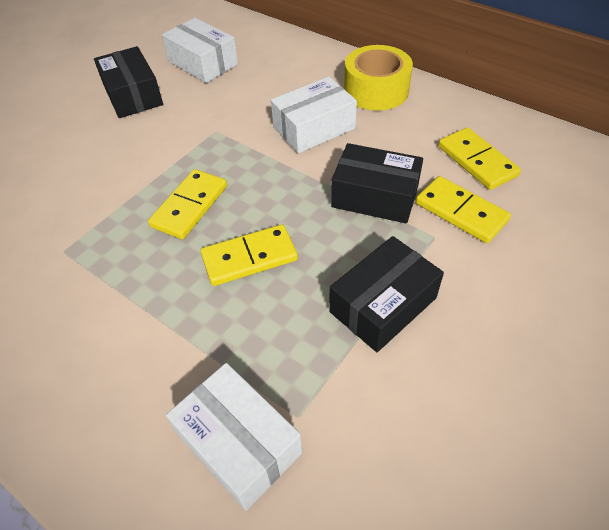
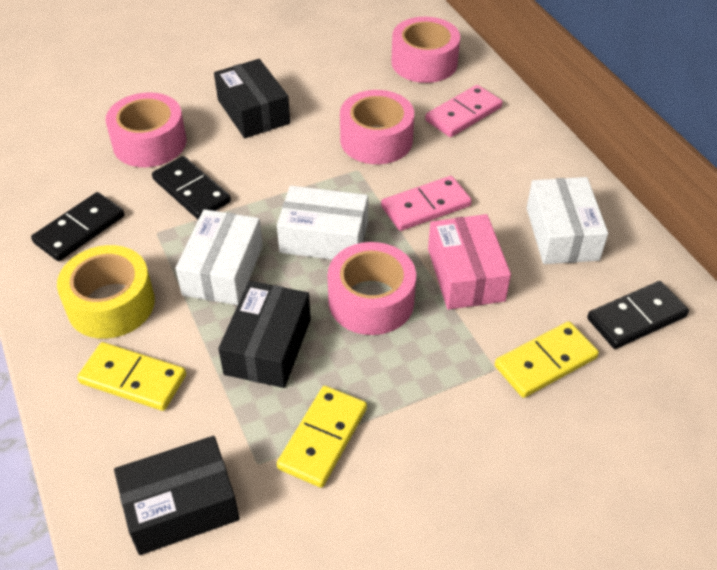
black domino: none = 0 -> [31,192,125,261] [152,156,231,220] [587,281,689,349] = 3
pink box: none = 0 -> [428,214,511,310] = 1
pink domino: none = 0 -> [381,176,472,231] [425,85,503,137] = 2
pink tape: none = 0 -> [105,92,186,167] [327,242,416,335] [340,90,414,164] [391,17,460,83] = 4
yellow domino: [148,169,227,239] [200,224,298,286] [416,176,511,243] [438,127,521,190] = 4 -> [77,342,186,411] [277,386,367,488] [495,321,599,398] = 3

